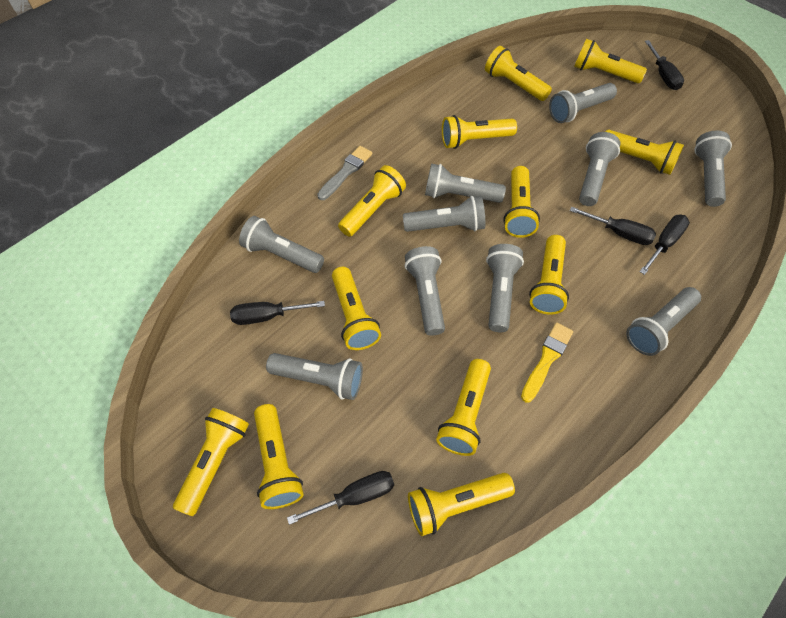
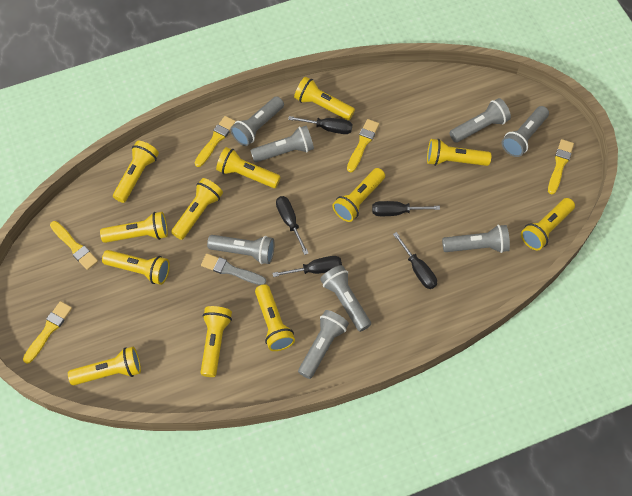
grey flashlight: [239,216,324,273] [266,353,363,400] [403,196,485,232] [405,246,445,336] [425,163,506,203] [486,244,524,332] [549,83,617,123] [579,132,621,206] [626,287,701,356] [694,130,732,207] = 10 -> [207,235,275,264] [230,96,284,146] [250,126,314,162] [298,310,349,379] [320,265,371,332] [442,225,510,253] [449,98,511,143] [502,106,549,157] = 8
yellow brush: [521,322,573,403] = 1 -> [23,301,72,364] [50,221,98,270] [194,116,236,167] [347,119,379,172] [548,139,574,194] = 5

